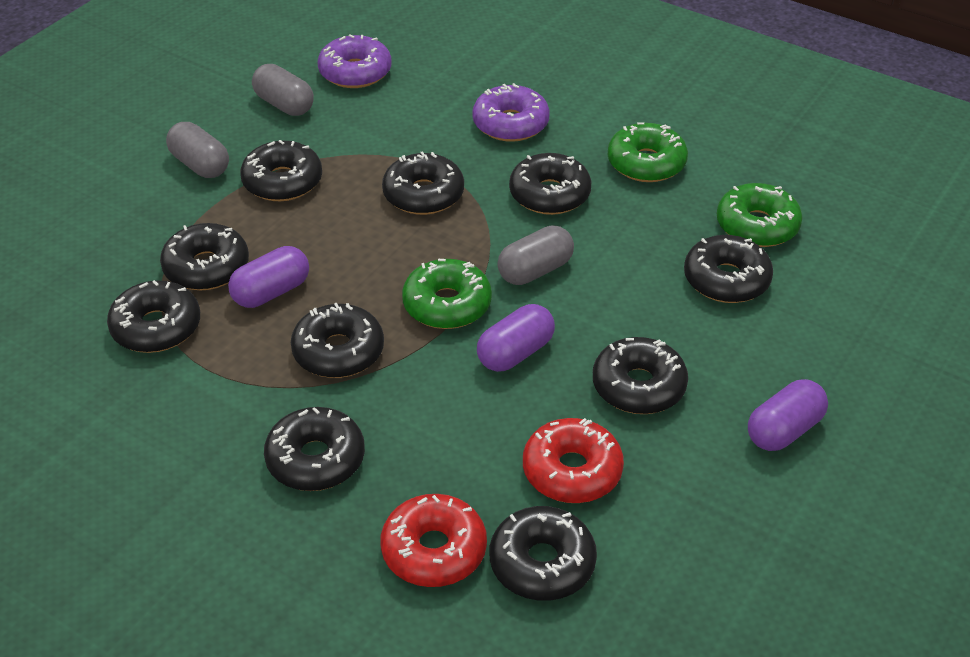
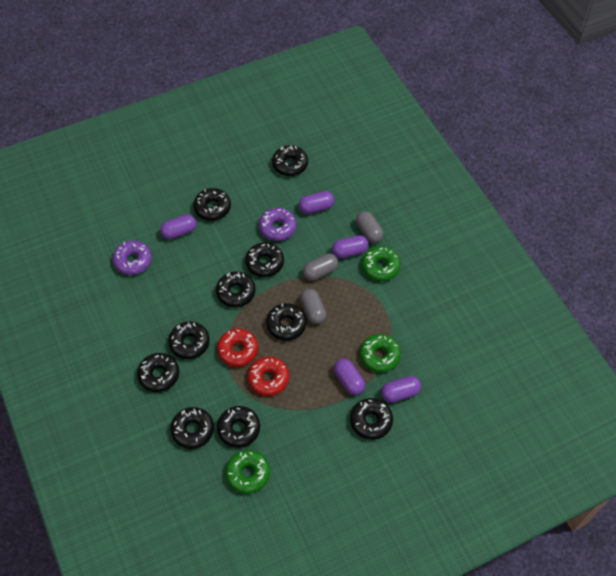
purple capsule: [228,246,309,308] [477,304,555,372] [748,379,828,451] = 3 -> [160,214,197,239] [299,191,334,214] [332,235,369,259] [334,359,366,395] [381,376,421,403] = 5

